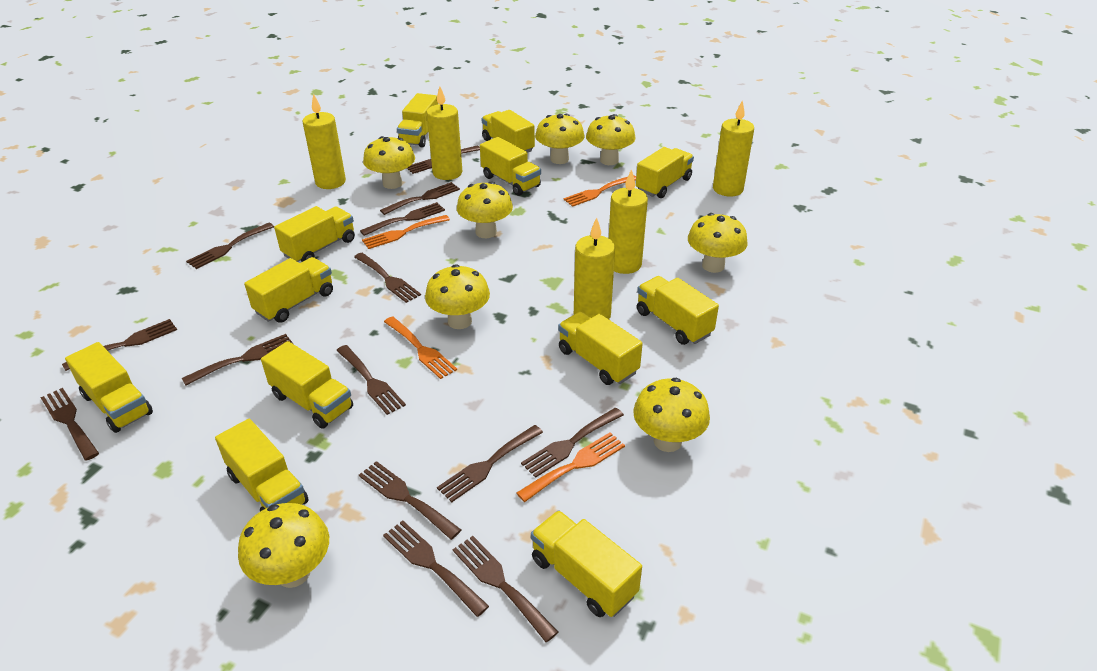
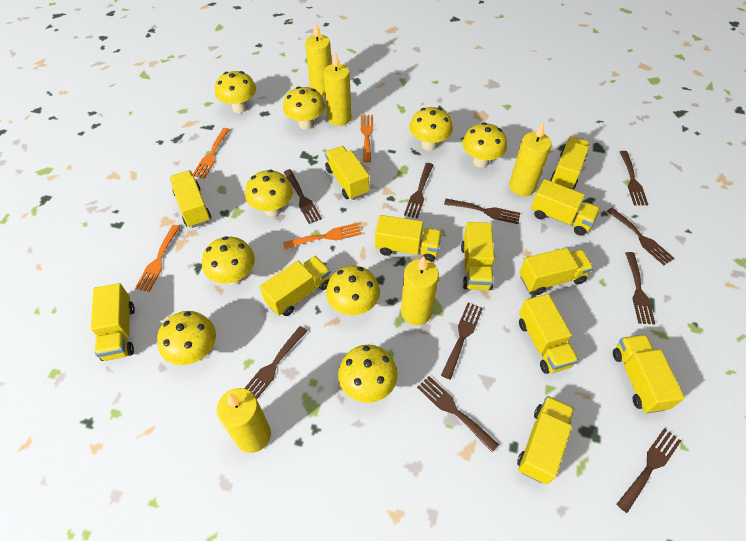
brown fork: [41,388,99,461] [62,319,177,371] [182,334,293,386] [186,223,274,269] [336,345,406,415] [354,253,421,303] [359,461,461,540] [360,202,445,236] [380,182,460,215] [383,520,489,617] [407,146,480,174] [437,425,543,502] [453,536,558,642] [521,408,624,478] = 14 -> [244,326,307,399] [283,169,322,224] [404,163,433,219] [417,376,499,452] [441,303,483,380] [444,199,520,224] [607,207,674,265] [617,428,681,513] [620,151,648,206] [625,252,655,324] = 10
yellow mushroom: [238,503,329,588] [363,136,415,189] [425,264,490,329] [457,182,513,238] [535,114,585,164] [586,114,635,165] [633,378,710,452] [688,213,748,273] = 8 -> [157,311,216,365] [202,236,255,285] [215,71,256,113] [245,170,293,216] [283,87,325,130] [326,266,380,315] [338,345,398,403] [409,107,453,151] [462,122,507,168] = 9

